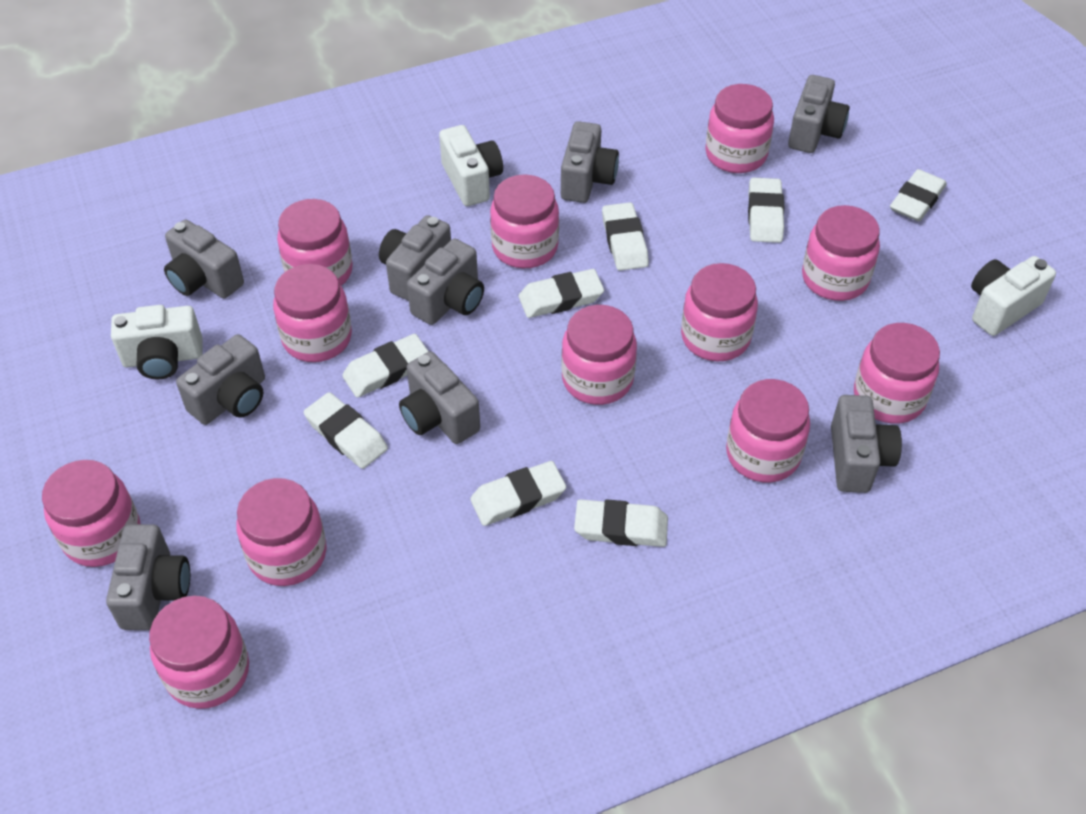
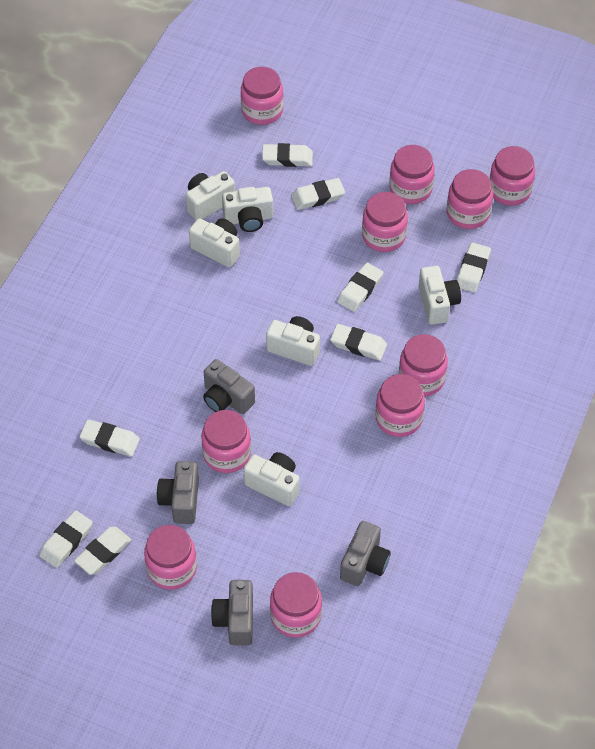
grey camera: [106,524,190,630] [164,220,244,299] [176,334,265,425] [379,215,451,301] [399,351,480,444] [407,239,484,325] [561,121,619,203] [788,75,850,153] [831,395,902,493] = 9 -> [157,461,199,524] [203,359,255,414] [211,580,253,645] [340,521,391,586] = 4
pink jar: [42,460,141,567] [149,596,249,709] [236,478,327,586] [273,264,352,362] [277,199,353,286] [490,174,559,268] [561,305,637,405] [681,263,758,361] [705,84,774,173] [726,379,810,483] [802,205,880,301] [854,323,940,424] = 12 -> [144,525,197,590] [201,410,251,473] [241,67,283,125] [270,572,322,638] [362,192,408,252] [376,374,425,437] [389,145,435,204] [399,334,448,397] [447,169,493,229] [490,146,535,206] = 10
white camera: [111,305,203,380] [439,125,503,206] [971,256,1056,336] = 3 -> [186,171,235,220] [189,218,240,268] [222,187,273,232] [243,452,300,506] [266,316,320,366] [419,266,461,325] = 6

